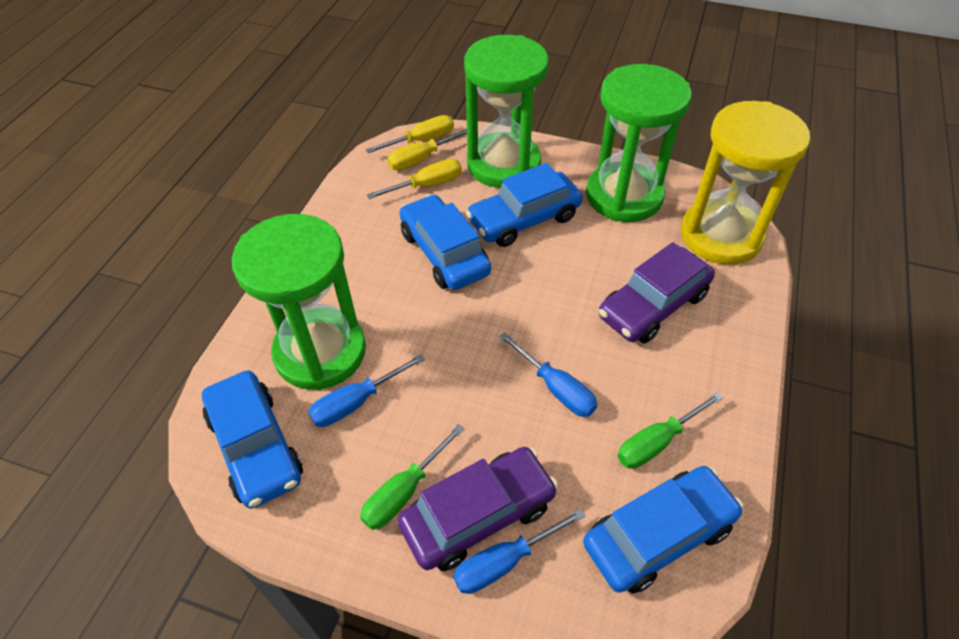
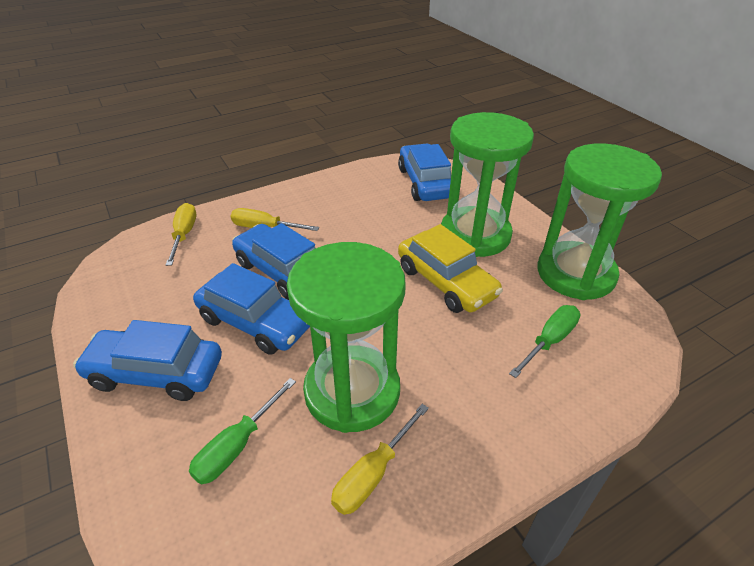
blue screwdriver: [308,354,425,427] [453,509,586,594] [499,332,597,417] = 3 -> none = 0
purple car: [398,447,558,571] [599,242,715,344] = 2 -> none = 0
yellow car: none = 0 -> [398,224,503,313] = 1
yellow hourglass: [681,101,810,265] = 1 -> none = 0

